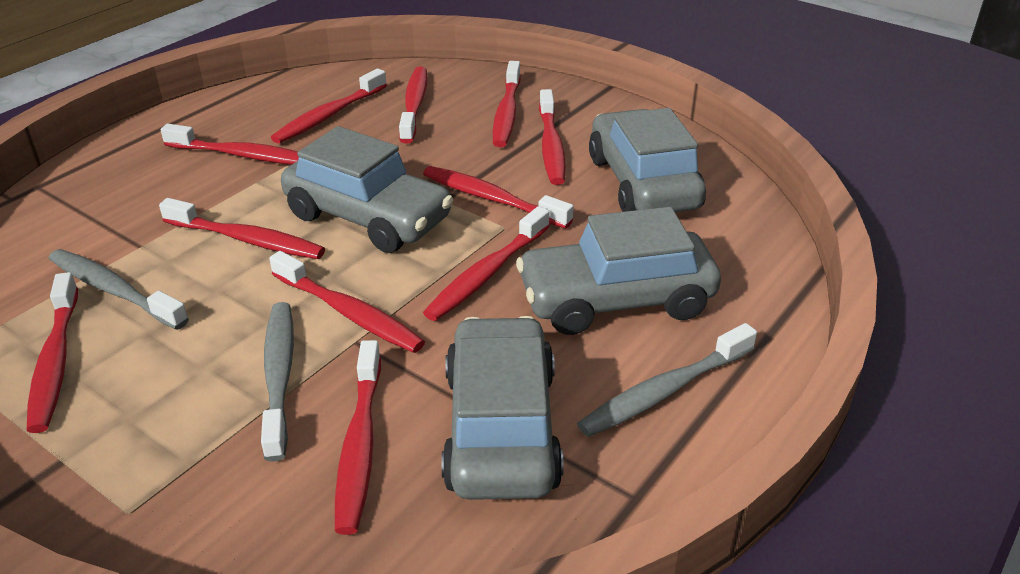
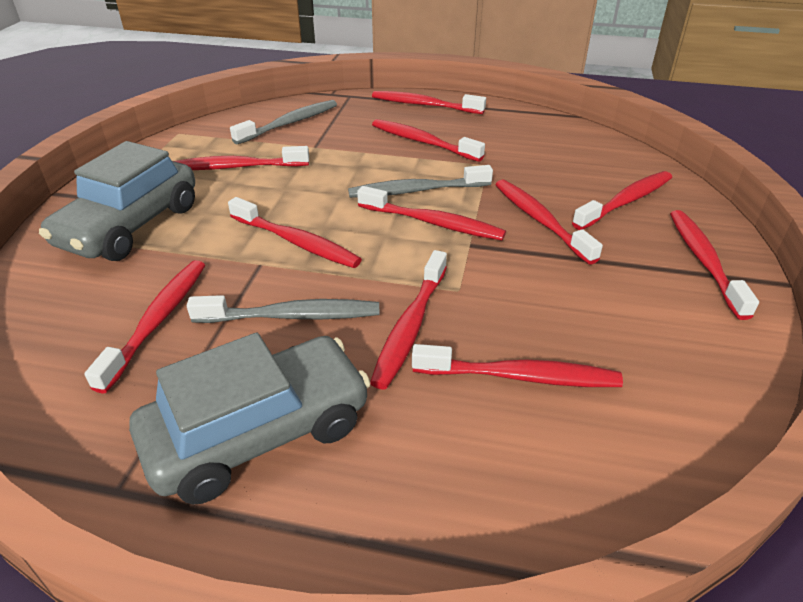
grey car: [281,126,453,253] [441,316,564,500] [516,207,721,335] [589,108,706,212] = 4 -> [39,141,195,261] [129,333,371,504] = 2

